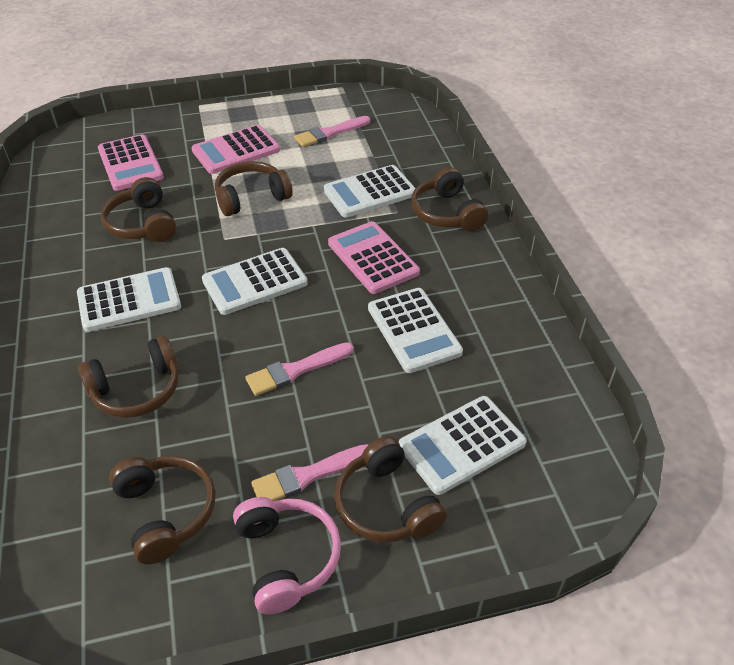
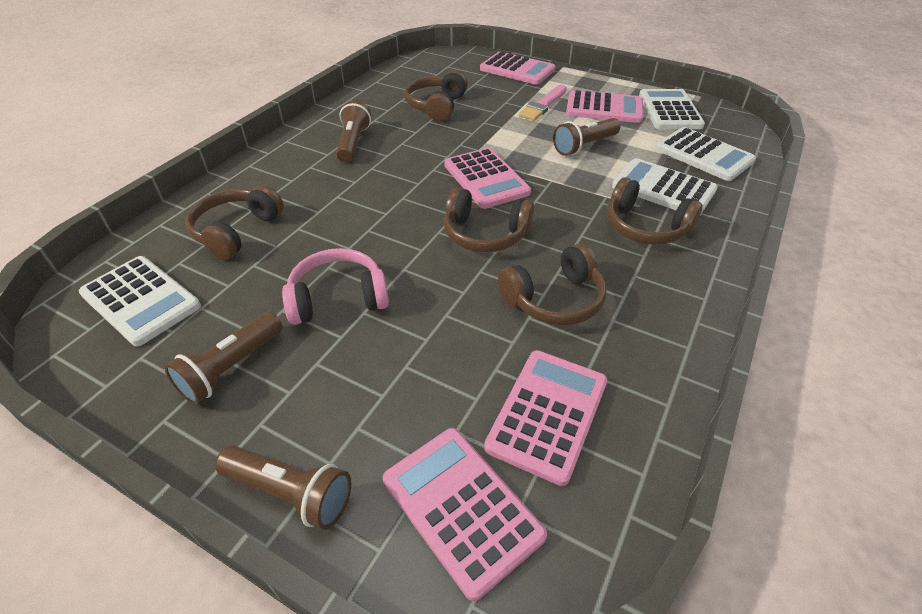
brown flashlight: none = 0 -> [164,312,282,405] [215,445,351,530] [336,100,371,163] [553,118,620,156] = 4
brown headphones: [78,336,179,418] [101,177,176,242] [109,456,216,564] [215,161,293,216] [334,436,447,543] [411,167,488,231] = 6 -> [185,185,284,260] [404,70,468,121] [444,188,534,252] [498,244,606,325] [607,177,703,245] = 5
pink brush: [245,342,354,396] [251,444,368,501] [294,116,370,147] = 3 -> [519,85,567,121] = 1
pink calculator: [98,134,164,191] [191,125,280,174] [328,221,420,294] = 3 -> [383,428,547,601] [444,148,531,209] [480,51,556,85] [484,350,608,486] [566,90,644,123] = 5
white calculator: [77,267,181,332] [202,248,308,315] [323,165,416,218] [368,288,463,373] [399,396,527,495] = 5 -> [79,256,201,346] [612,158,718,215] [639,89,705,129] [655,127,756,181] = 4

